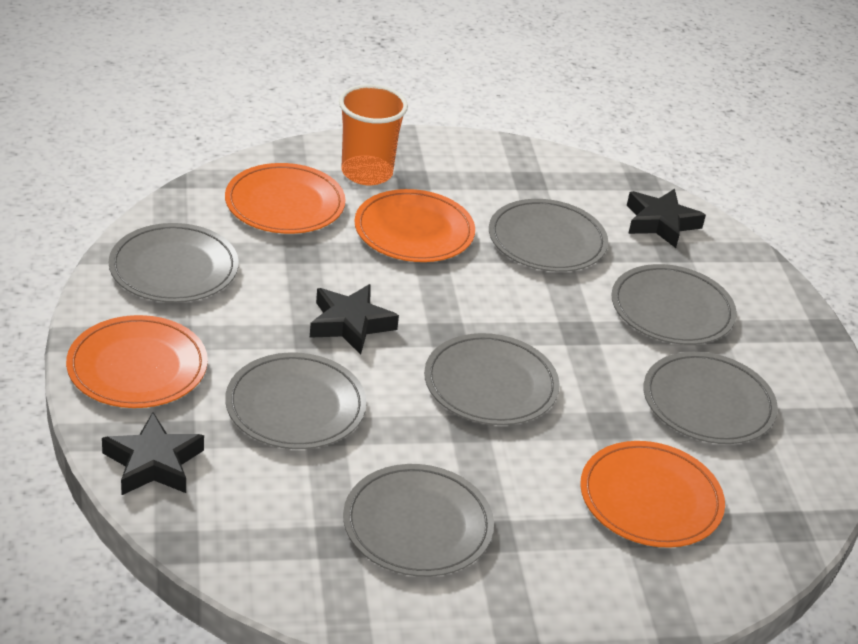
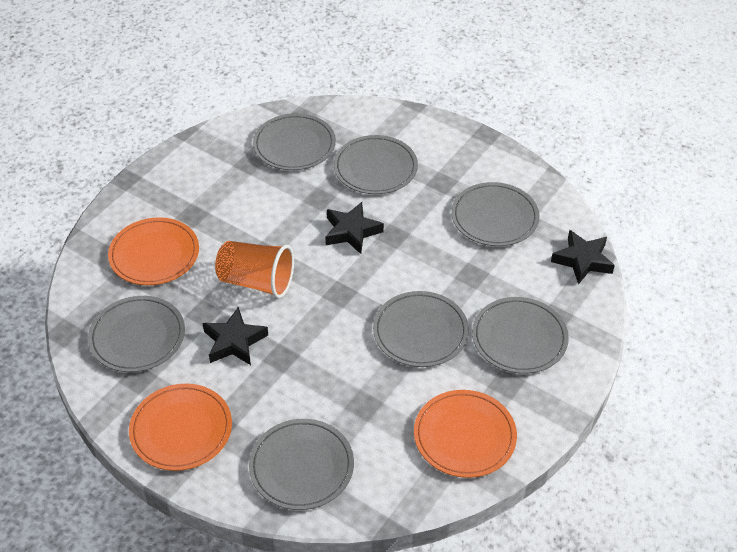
orange plate: [66,315,208,408] [225,163,346,234] [355,189,475,262] [580,441,725,548] = 4 -> [108,217,199,285] [129,384,232,471] [414,390,517,478] = 3

